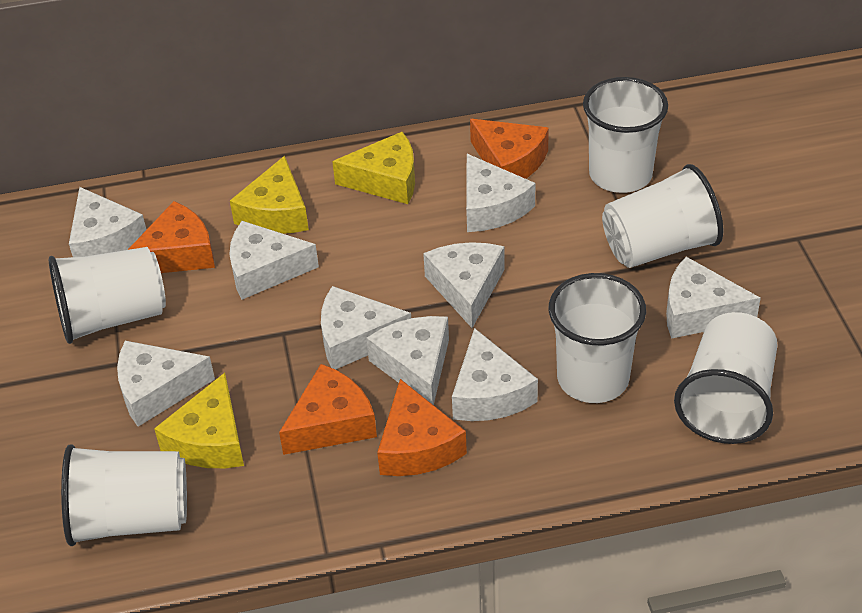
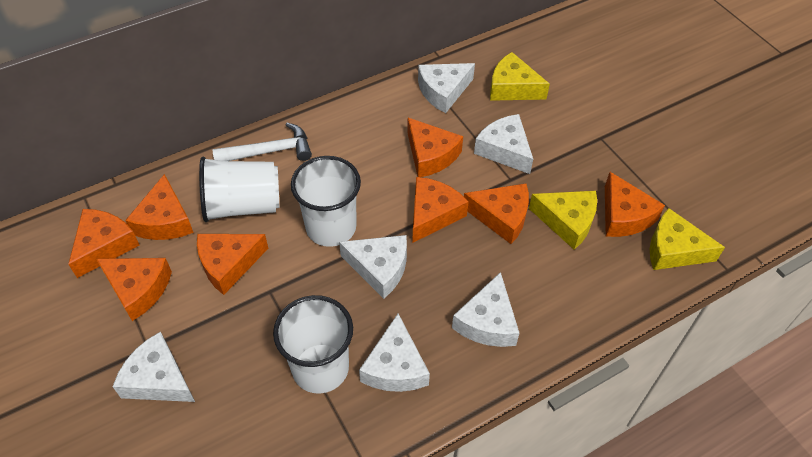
orange cheese: [128,201,215,273] [279,364,377,455] [377,379,467,476] [470,119,549,179] = 4 -> [68,209,140,278] [96,258,172,321] [125,174,194,240] [197,234,268,295] [407,118,463,177] [412,177,469,243] [464,183,529,244] [605,172,665,237] = 8
white cheese: [69,187,146,257] [117,341,215,427] [229,221,319,299] [321,286,411,369] [366,316,449,405] [423,242,505,328] [452,328,538,421] [466,154,535,232] [666,257,761,339] = 9 -> [113,332,195,402] [339,235,407,299] [359,314,430,392] [418,63,475,113] [452,272,519,347] [474,114,533,174] = 6
white cup: [49,247,166,344] [61,444,187,546] [549,273,646,403] [583,77,668,193] [602,164,723,268] [674,312,778,444] = 6 -> [199,157,279,222] [273,295,353,393] [291,156,361,247] = 3
white hammer: none = 0 -> [212,122,312,161] = 1

